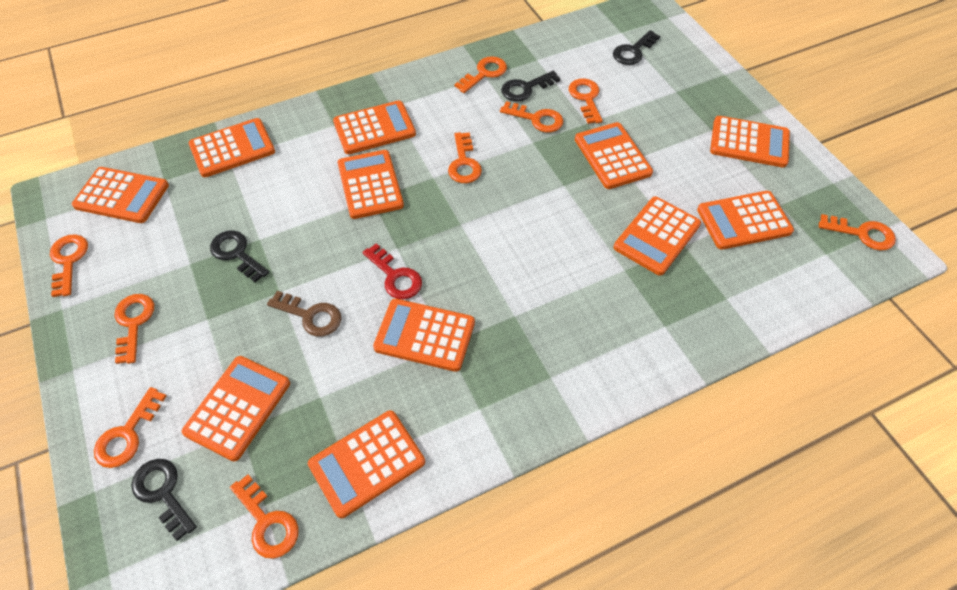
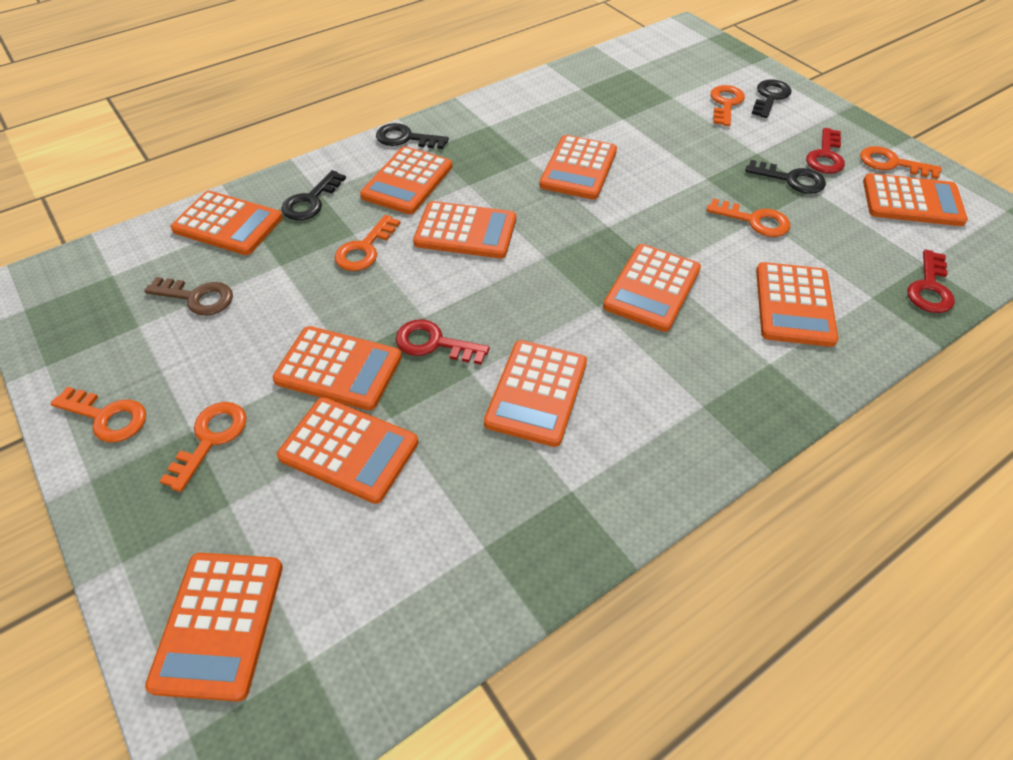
orange key: [50,234,88,297] [94,387,166,468] [115,294,154,364] [230,474,299,559] [448,132,482,183] [454,56,507,93] [500,101,563,133] [569,78,603,124] [819,214,896,250] = 9 -> [50,386,146,442] [160,402,247,492] [334,215,400,271] [707,198,790,237] [711,85,745,126] [860,146,941,179] = 6
red key: [362,243,422,299] = 1 -> [396,319,490,364] [806,128,845,174] [908,250,955,313] = 3

